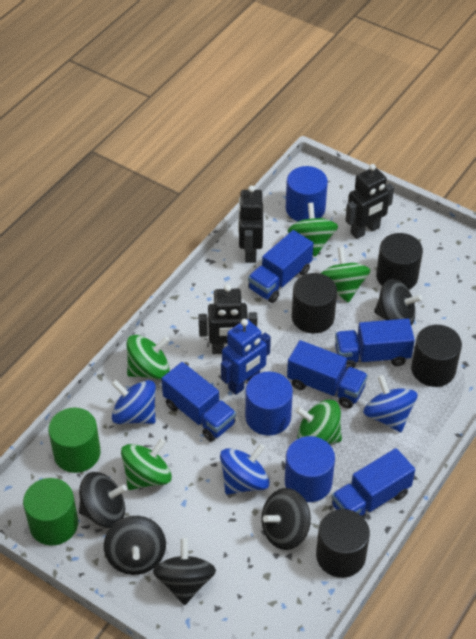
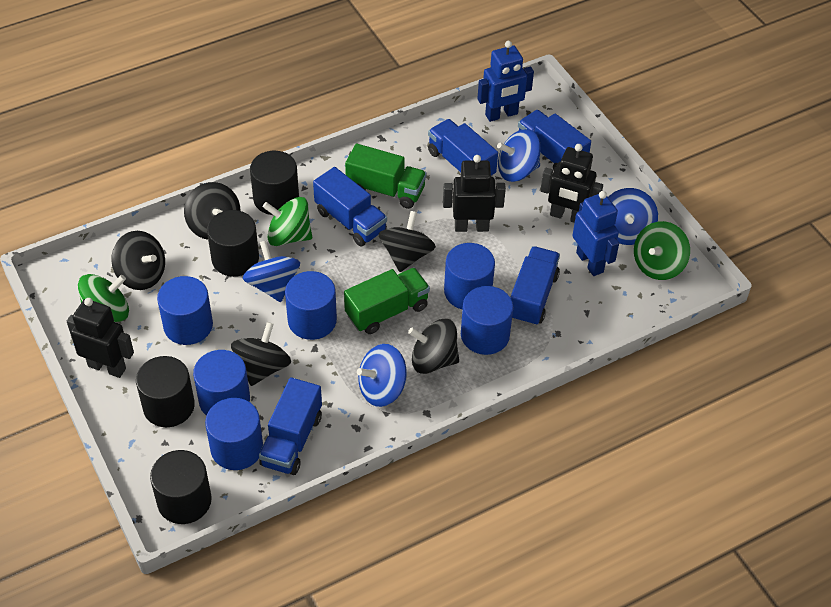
blue cylinder: [245,372,293,436] [285,436,335,502] [286,166,328,221] = 3 -> [157,276,213,345] [193,350,250,415] [205,398,263,470] [285,271,337,340] [444,243,495,309] [461,286,513,355] = 6
blue robot: [221,319,271,395] = 1 -> [477,41,534,122] [572,191,619,276] = 2
blue spinning top: [111,379,156,424] [220,443,270,494] [363,375,418,432] = 3 -> [243,240,300,302] [357,344,407,407] [497,129,541,182] [608,188,658,245] = 4
green cylinder: [23,478,78,546] [48,408,101,473] = 2 -> none = 0
green spinning top: [121,438,172,490] [127,335,170,379] [288,203,338,257] [295,400,342,444] [320,247,370,303] = 5 -> [78,274,129,322] [263,197,312,246] [634,221,690,280] = 3
green truck: none = 0 -> [344,268,430,334] [345,144,427,209] = 2

